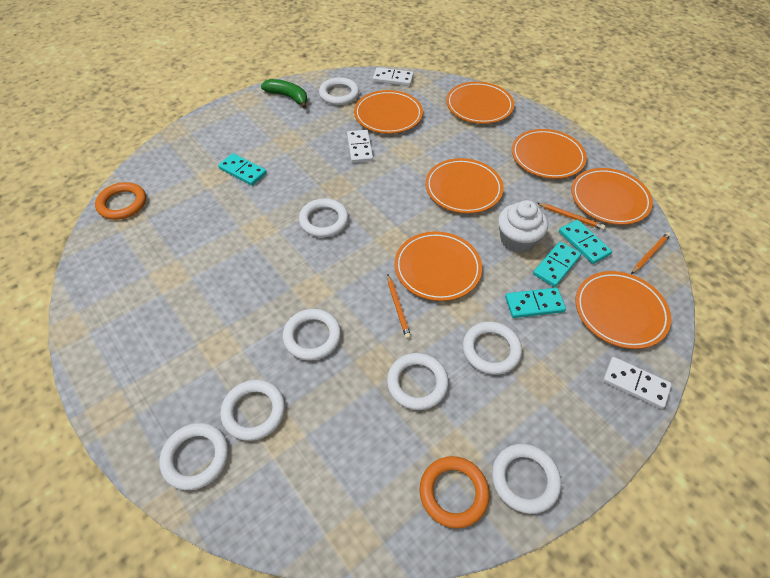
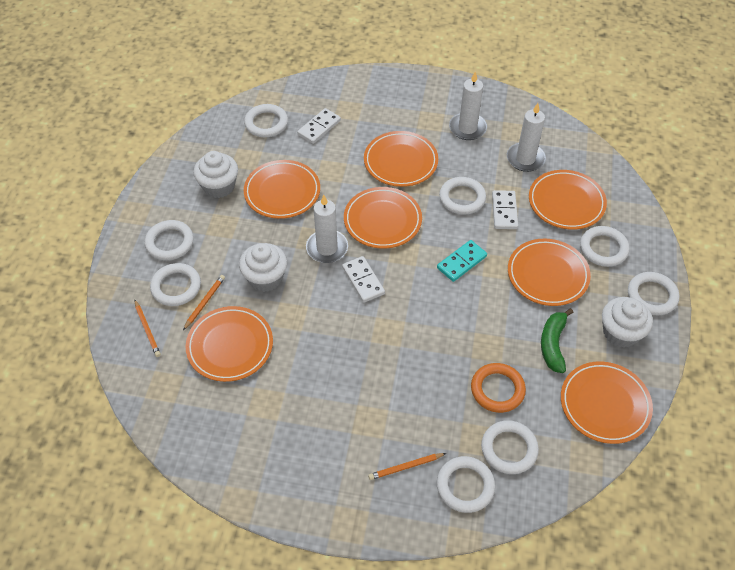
orange ring: [95,182,146,220] [420,456,489,529] = 2 -> [471,363,526,413] = 1
turquoise domino: [218,153,267,186] [505,288,566,318] [533,242,581,287] [559,220,612,264] = 4 -> [437,240,487,282] = 1
white candle: none = 0 -> [306,195,348,263] [449,71,487,140] [507,103,546,172] = 3
white cupcake: [498,200,548,253] = 1 -> [193,151,238,198] [239,243,287,292] [602,297,653,348] = 3

